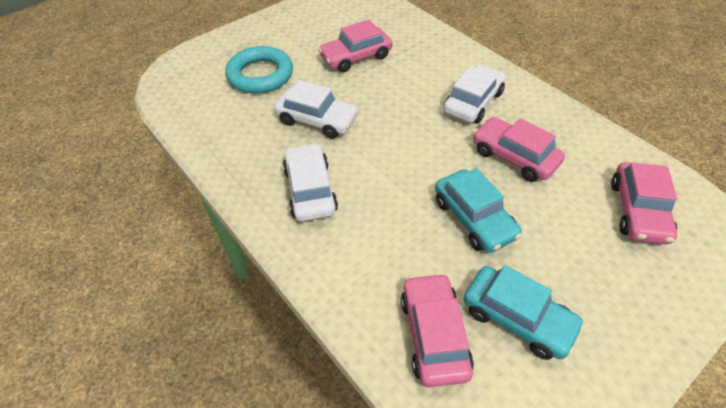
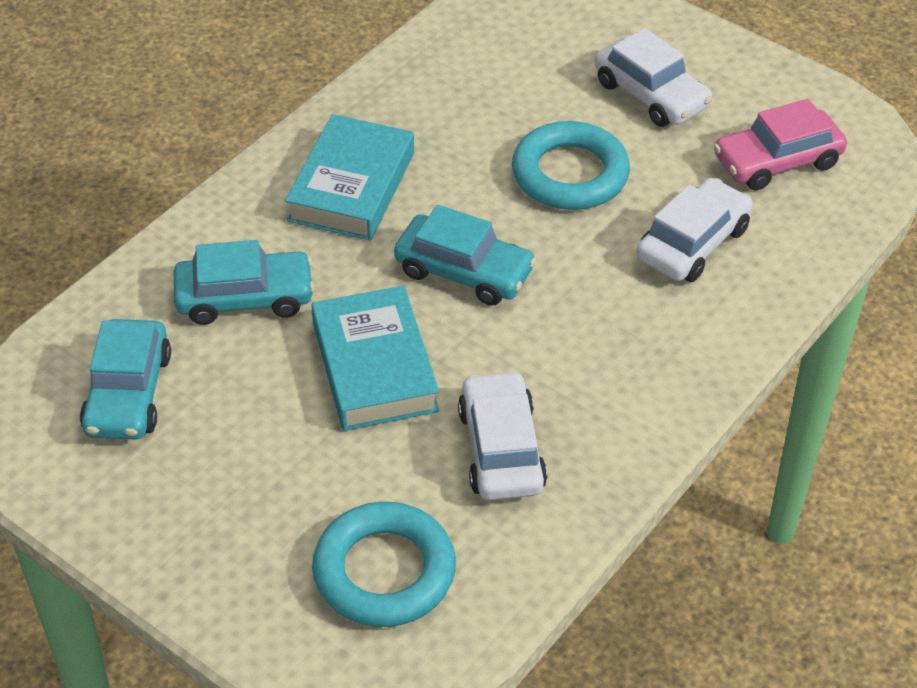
pink car: [318,19,392,72] [401,273,474,387] [473,117,565,182] [611,162,678,244] = 4 -> [714,99,847,191] = 1
turquoise book: none = 0 -> [285,114,414,241] [311,286,439,431] = 2
turquoise car: [435,168,522,253] [464,265,585,360] = 2 -> [80,319,171,439] [174,240,315,325] [394,205,536,306] = 3
turquoise ring: [225,46,293,94] = 1 -> [312,502,456,627] [512,121,630,210] = 2

